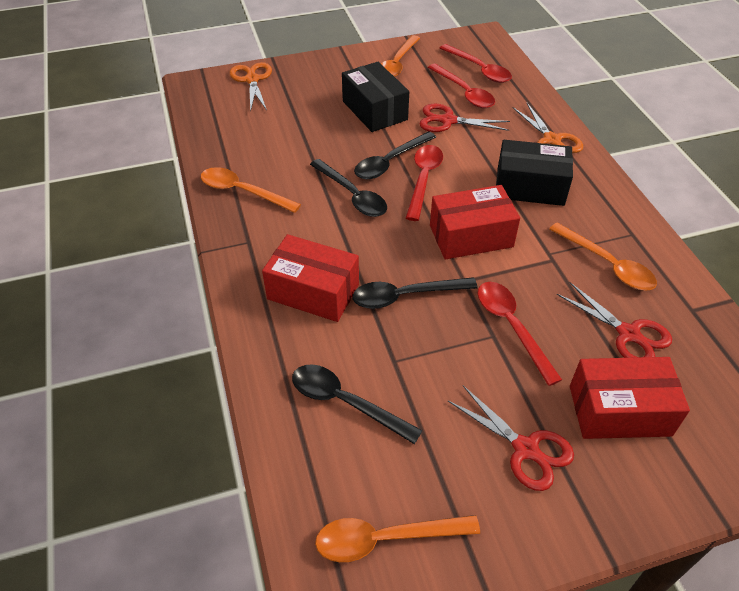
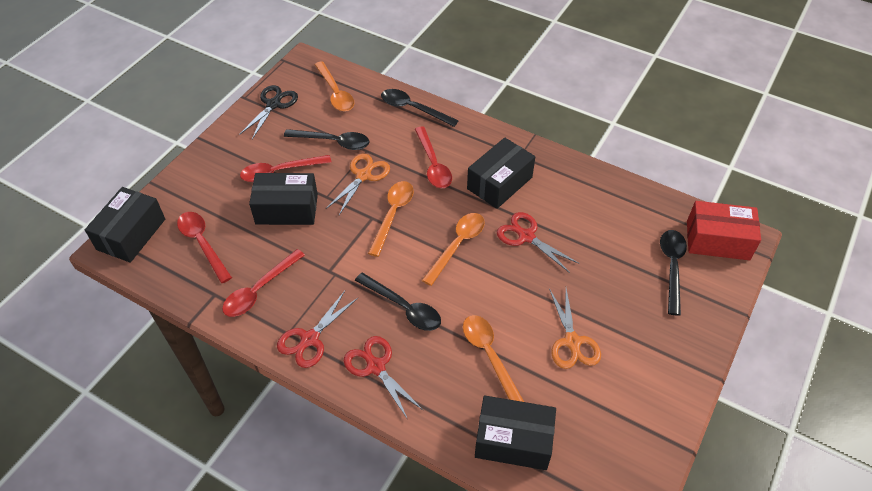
black box: [342,62,409,132] [496,140,573,206] = 2 -> [85,187,165,263] [249,173,318,225] [467,138,535,209] [475,396,556,470] = 4
black scissors: none = 0 -> [239,85,298,139] = 1
red box: [262,234,359,322] [430,185,520,259] [570,357,690,439] = 3 -> [687,201,761,260] = 1

